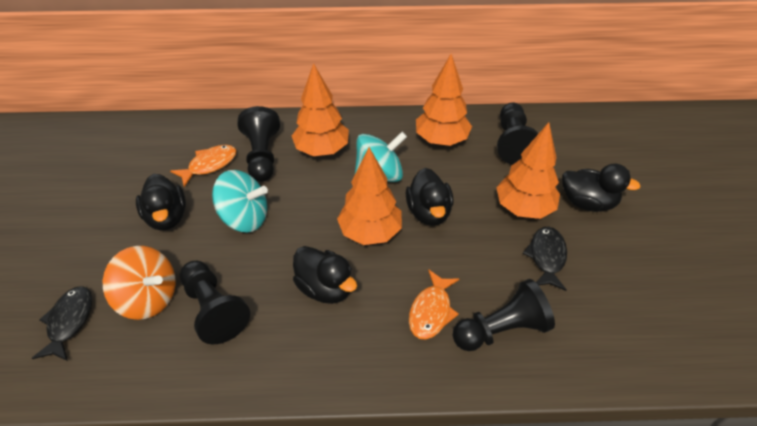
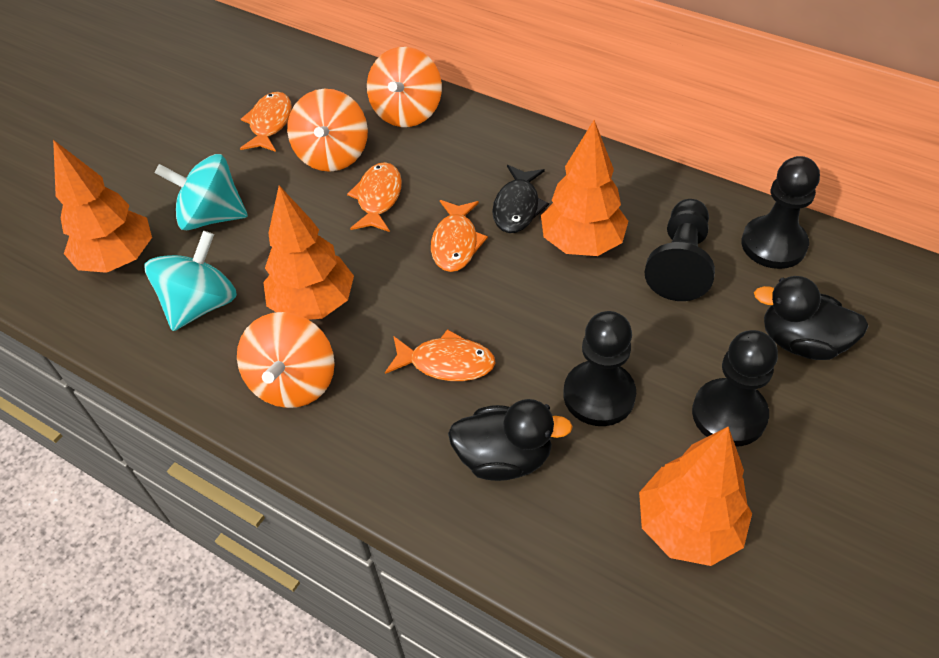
black duck: [136,174,186,230] [293,246,357,304] [405,168,453,226] [562,164,641,212] = 4 -> [448,399,573,481] [754,276,869,360] = 2
black fish: [32,286,92,361] [523,227,567,291] = 2 -> [492,165,549,233] = 1
orange fish: [170,145,236,187] [409,269,459,340] = 2 -> [240,92,292,152] [347,162,402,232] [385,329,496,381] [431,200,488,272] = 4
orange spinning top: [103,246,176,320] = 1 -> [237,312,335,408] [287,89,368,172] [367,47,442,127] = 3

